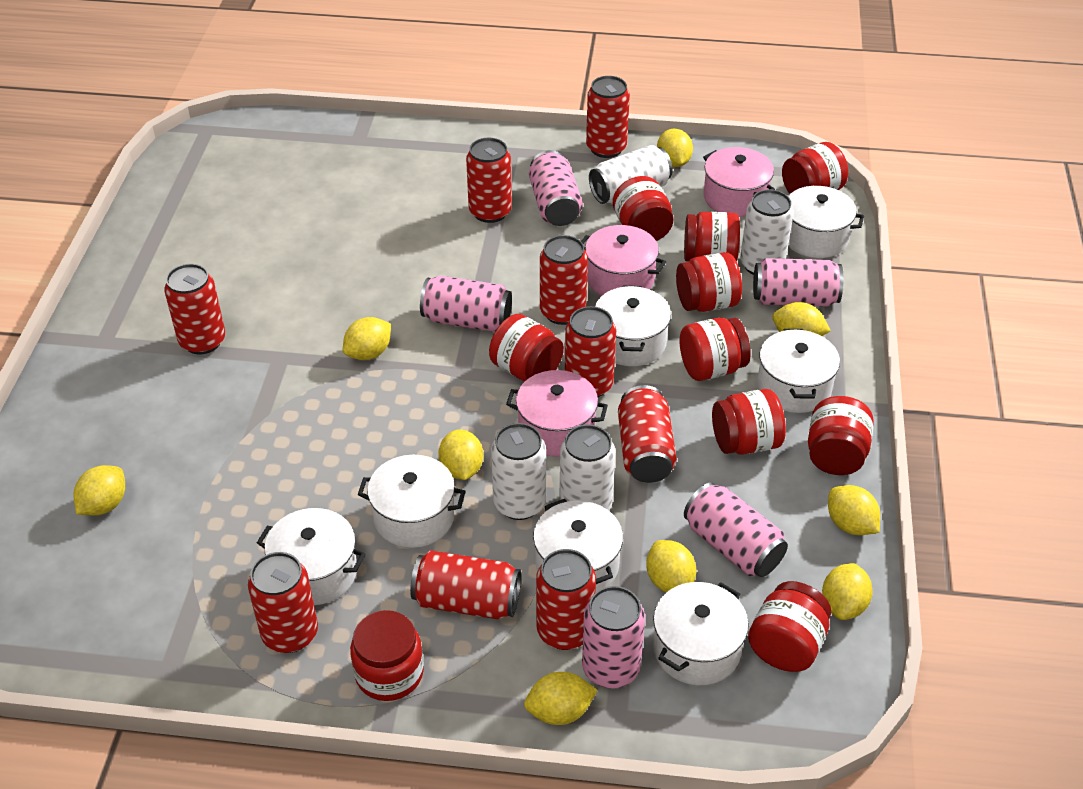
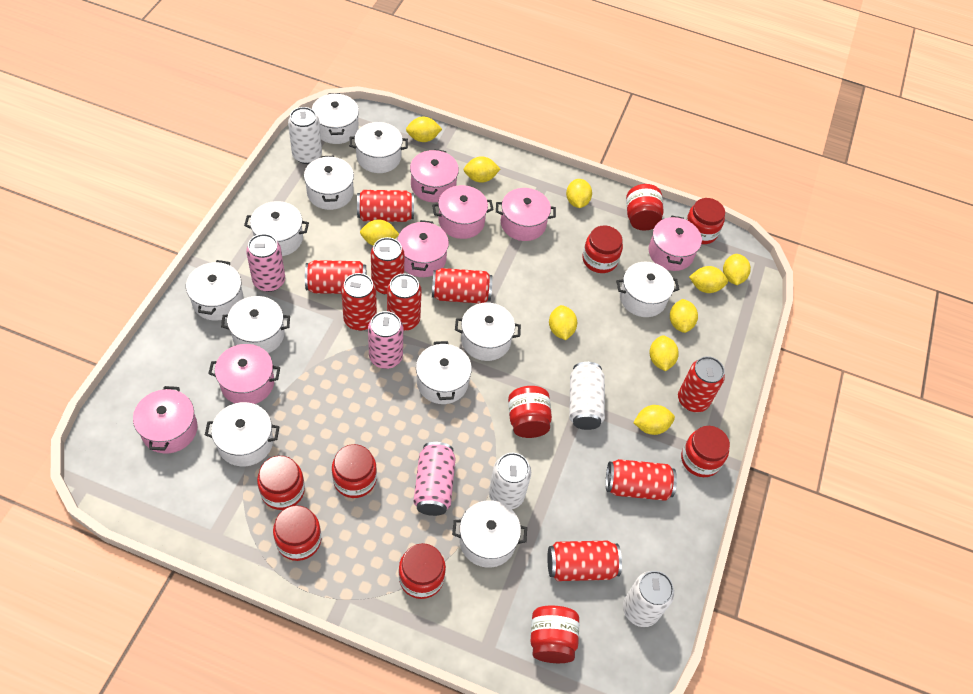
pink can: [420,275,512,332] [529,150,583,226] [582,586,645,688] [684,482,788,577] [753,258,843,306] = 5 -> [246,234,285,292] [368,311,403,369] [413,442,456,516] = 3
pink pot: [506,370,608,457] [581,225,666,296] [703,147,775,217] = 3 -> [133,386,198,454] [208,344,280,404] [397,220,449,277] [410,149,459,202] [432,185,494,239] [496,188,556,241] [649,216,702,271] = 7
white pot: [257,508,366,605] [358,455,465,548] [533,499,623,593] [595,286,671,366] [653,582,748,685] [757,329,840,413] [788,186,864,258] = 7 -> [186,260,243,321] [205,402,280,467] [221,296,290,353] [244,201,309,256] [304,156,354,210] [312,93,359,144] [349,122,408,173] [416,341,472,404] [452,500,527,568] [455,303,521,361] [616,262,680,317] = 11
yellow lemon: [73,465,125,516] [343,317,391,360] [438,429,483,480] [524,672,598,725] [646,540,696,592] [657,129,693,167] [772,302,831,336] [822,563,873,620] [828,485,880,535] = 9 -> [360,219,399,246] [406,117,442,142] [464,156,500,183] [549,305,577,340] [566,179,592,208] [633,405,675,435] [650,335,679,371] [670,299,698,333] [689,266,728,293] [723,254,751,285] = 10

